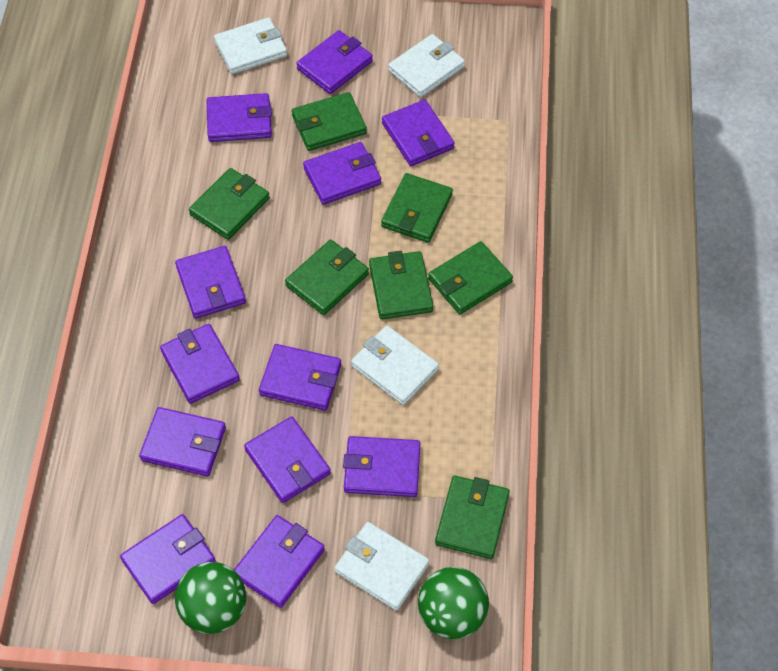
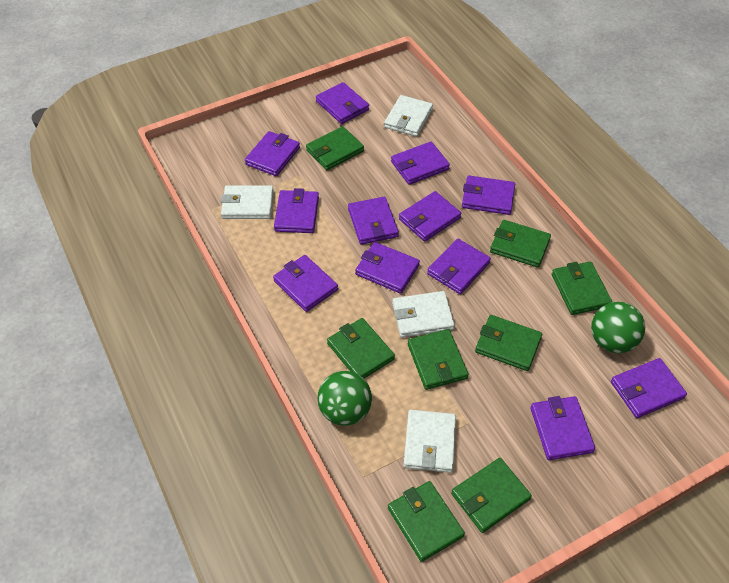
green wallet: [189,168,270,240] [285,240,369,315] [292,92,367,151] [369,251,433,319] [381,173,453,243] [428,241,513,314] [435,476,510,559] = 7 -> [306,126,364,170] [327,318,395,379] [388,481,465,562] [408,329,469,390] [451,458,532,533] [475,315,542,371] [490,220,551,268] [552,262,612,315] = 8

